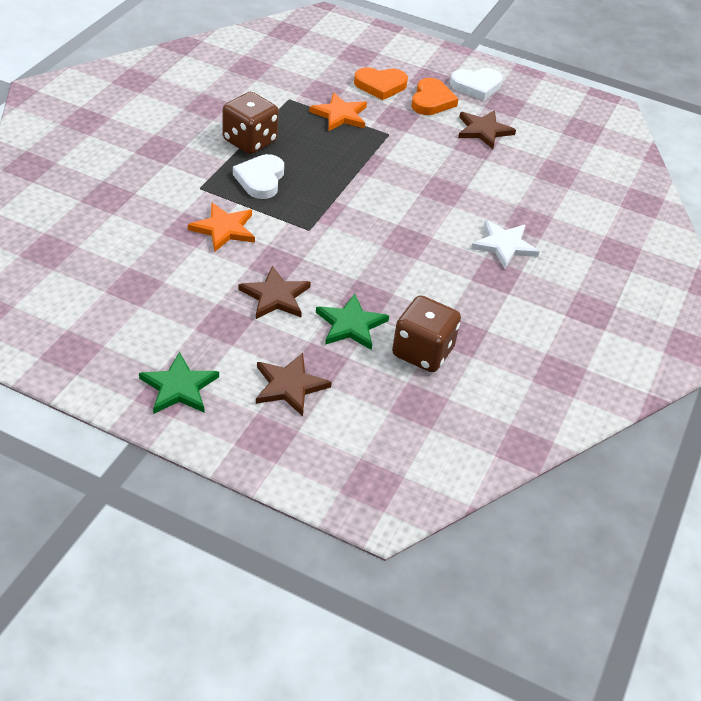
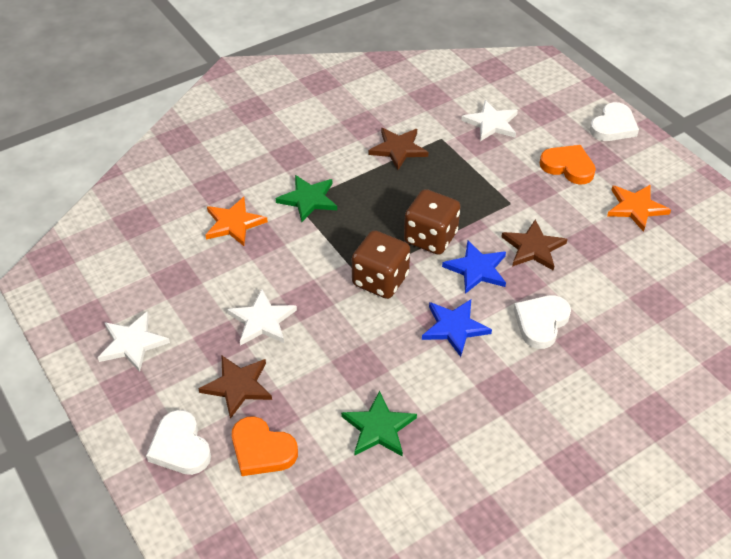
blue star: none = 0 -> [422,299,492,357] [442,241,506,294] = 2
white heart: [233,154,284,199] [450,68,503,100] = 2 -> [146,410,211,475] [514,295,571,349] [590,102,639,141] = 3
white star: [471,220,540,268] = 1 -> [98,312,170,372] [227,289,297,346] [461,100,518,141] = 3

